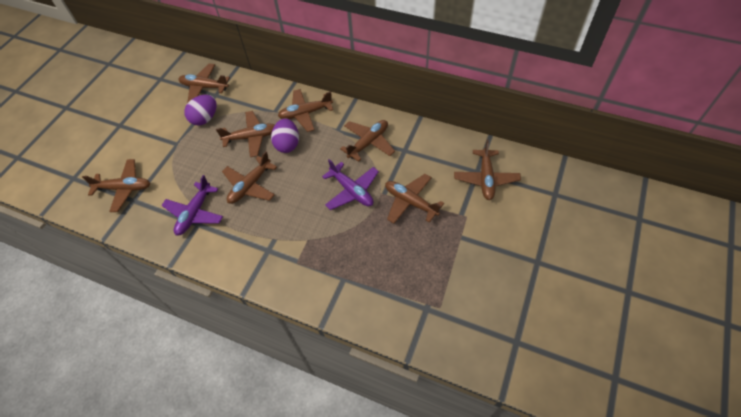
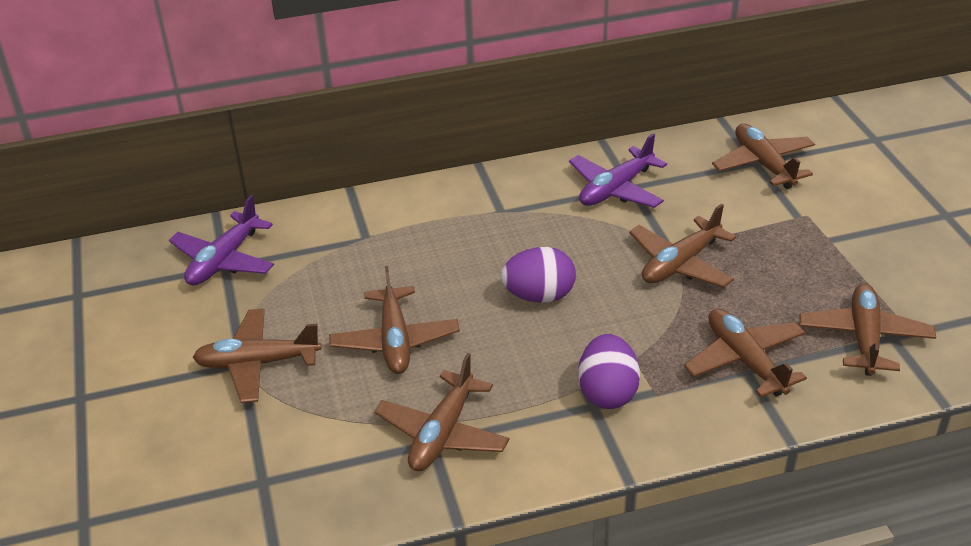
brown plane: [82,159,150,212] [178,63,230,103] [216,111,275,157] [222,151,277,204] [278,89,333,132] [340,120,395,162] [385,174,444,223] [454,140,521,200] = 8 -> [192,308,321,403] [329,266,460,374] [374,353,510,471] [629,204,736,288] [684,308,807,397] [712,124,815,189] [799,283,936,376] = 7

